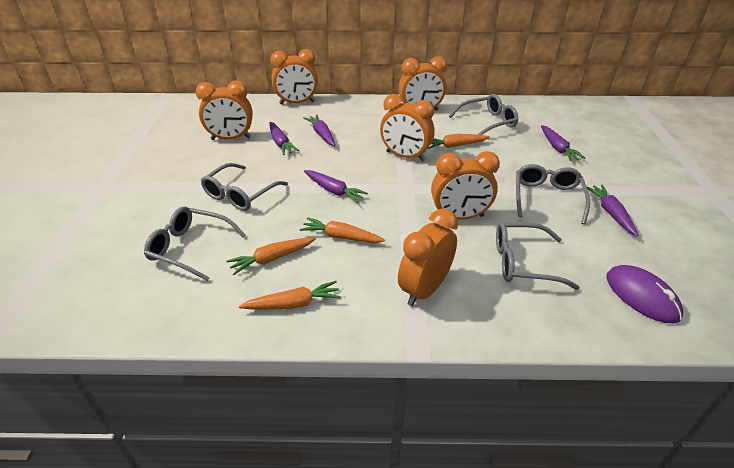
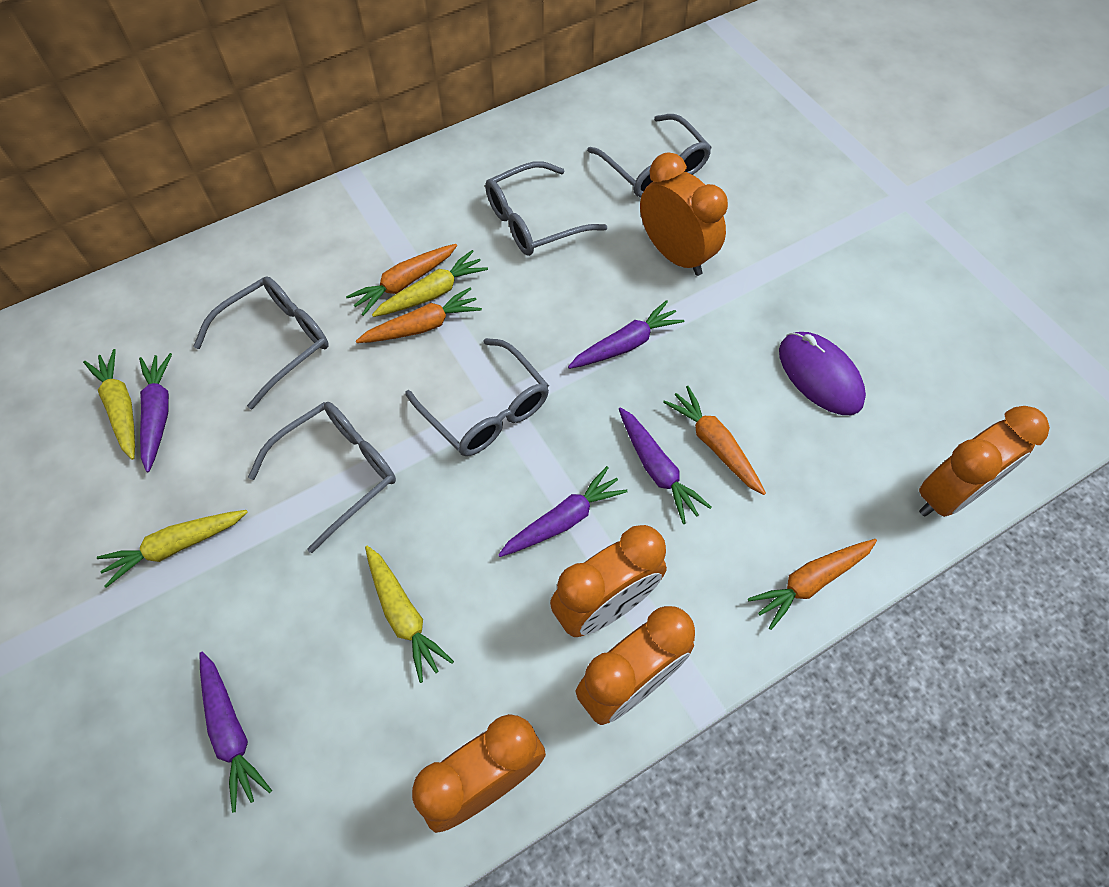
orange clock: [196,81,253,140] [270,49,318,104] [380,94,435,161] [398,209,458,306] [399,56,447,111] [431,151,500,220] = 6 -> [412,714,546,833] [550,525,667,637] [576,606,695,725] [640,152,728,276] [919,406,1050,517] = 5
yellow carrot: none = 0 -> [83,349,135,460] [97,510,248,588] [365,546,454,683] [372,250,488,317] = 4

